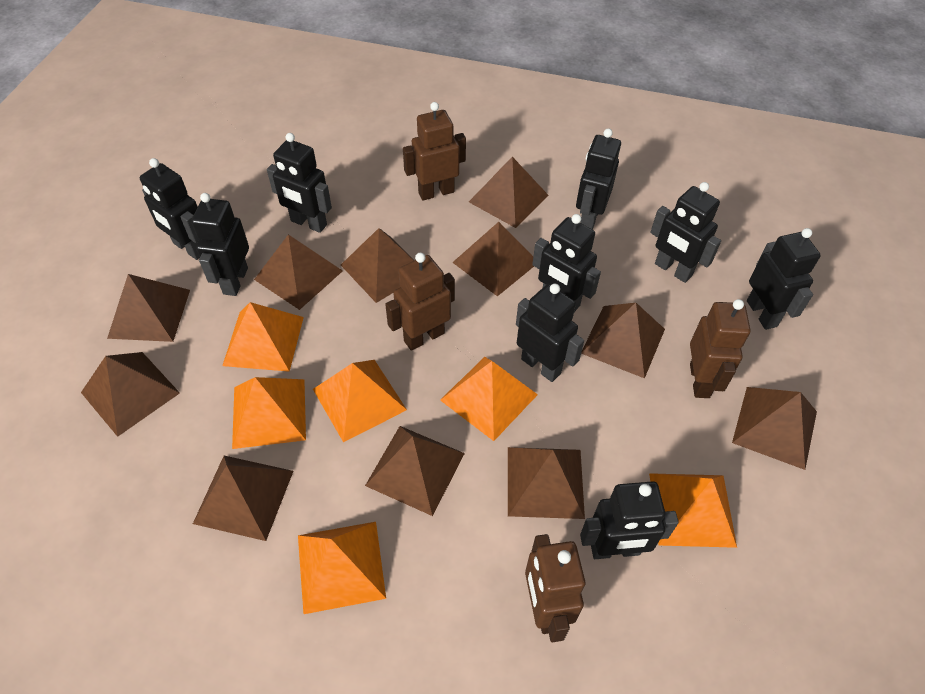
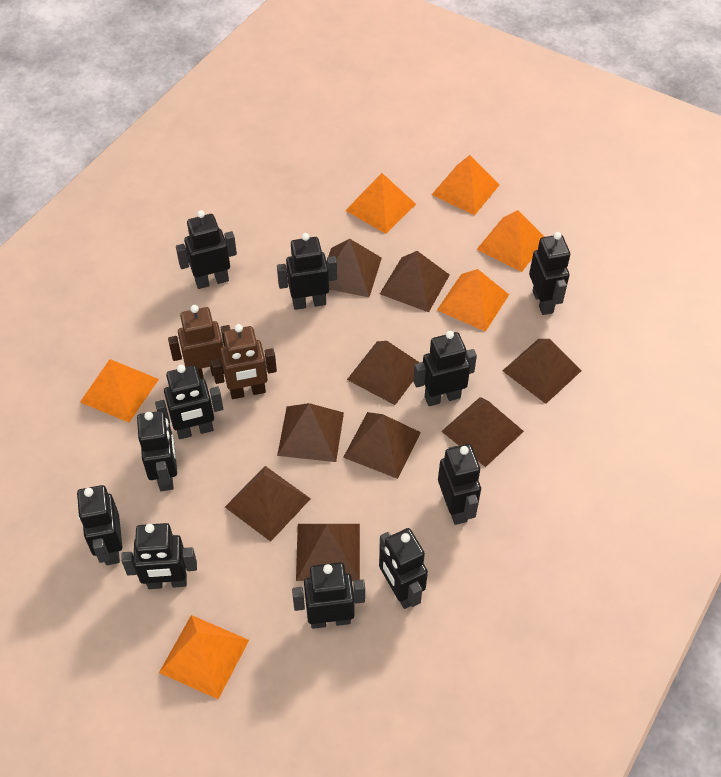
black robot: [140,158,200,260] [191,193,249,296] [267,133,332,233] [516,284,584,382] [532,214,601,312] [576,128,621,230] [580,481,679,559] [650,182,721,283] [747,228,821,330] = 9 -> [77,485,122,565] [121,523,197,589] [137,411,177,491] [155,364,223,439] [176,210,237,289] [277,233,337,310] [292,562,365,629] [379,528,428,609] [413,331,477,406] [438,444,481,525] [529,232,570,315] = 11
brown pyramid: [81,352,180,437] [107,274,190,342] [193,456,293,541] [254,235,343,310] [341,228,414,303] [365,426,465,516] [452,222,534,296] [469,157,548,228] [508,447,585,519] [581,303,665,379] [732,387,817,470] = 11 -> [225,466,311,542] [277,403,344,462] [296,524,360,581] [328,239,382,297] [343,412,421,479] [347,341,420,405] [380,251,450,312] [441,397,524,467] [502,339,582,404] = 9
brown robot: [385,252,455,351] [403,102,466,201] [525,534,585,642] [690,299,751,398] = 4 -> [168,305,231,379] [211,324,277,399] = 2

